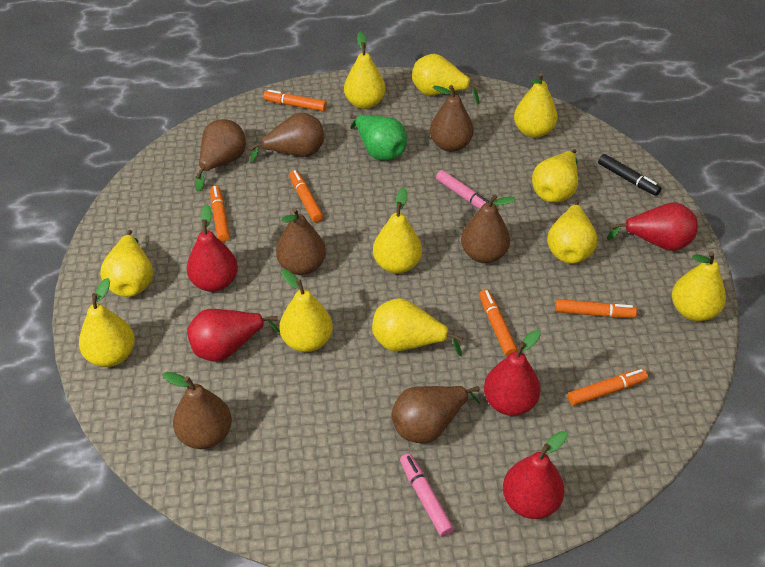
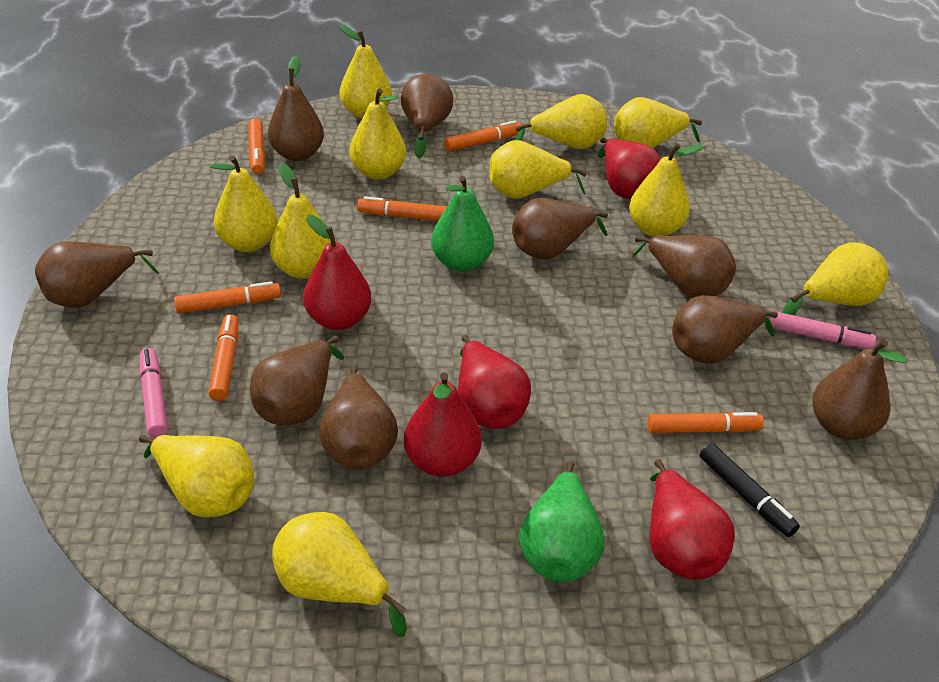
brown pear: [162,372,232,449] [195,119,246,192] [249,113,324,162] [276,208,326,275] [391,386,480,444] [430,85,474,152] [461,194,516,263] = 7 -> [35,241,159,308] [250,336,344,425] [268,56,324,161] [319,366,398,469] [401,74,453,159] [512,198,608,260] [632,235,736,298] [672,295,778,364] [813,339,908,440] = 9
green pear: [350,114,407,161] = 1 -> [431,176,494,272] [519,461,605,582] = 2

